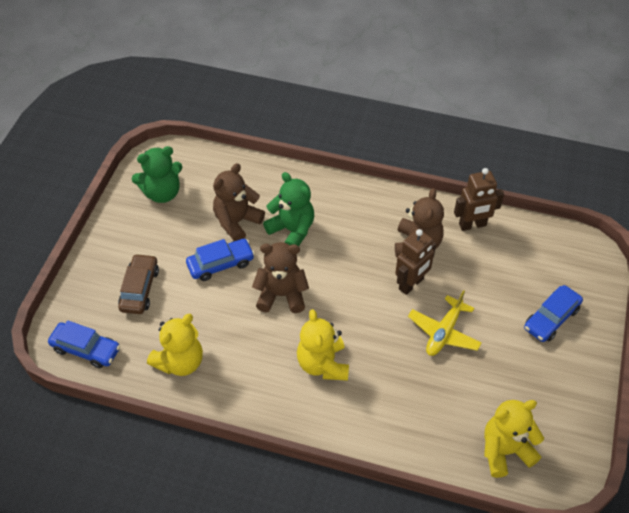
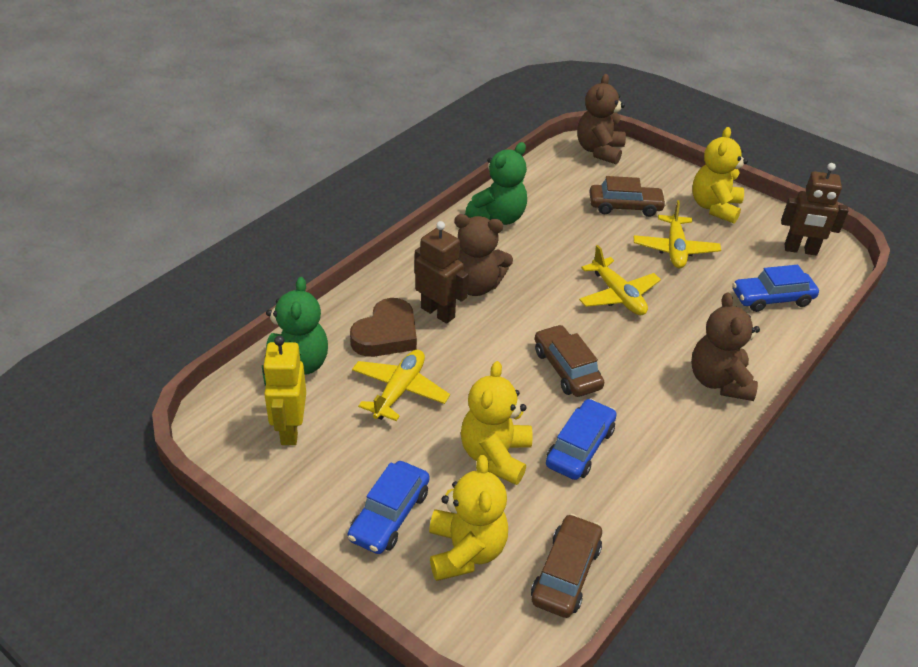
brown car: [118,254,159,314] = 1 -> [531,514,602,618] [535,325,604,397] [589,176,666,217] = 3
brown heart: none = 0 -> [350,298,417,357] = 1
yellow plane: [408,290,482,356] = 1 -> [352,350,450,421] [579,245,661,315] [634,200,721,268] = 3
yellow robot: none = 0 -> [263,336,306,445] = 1

